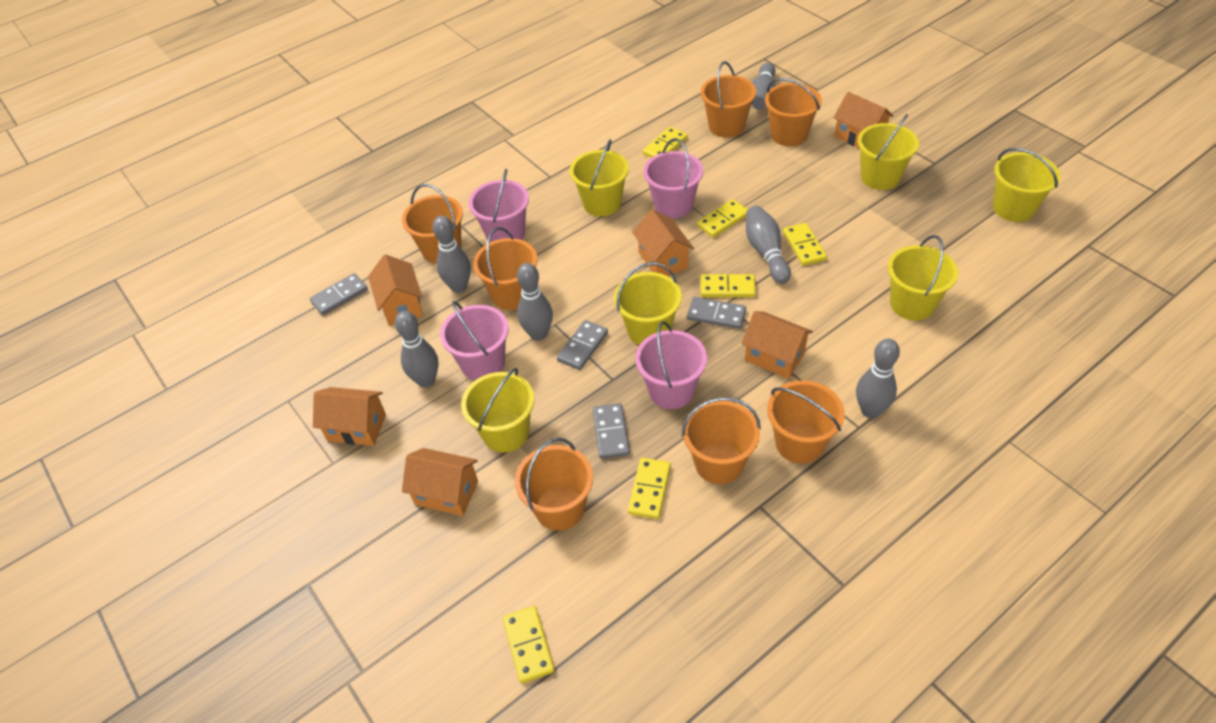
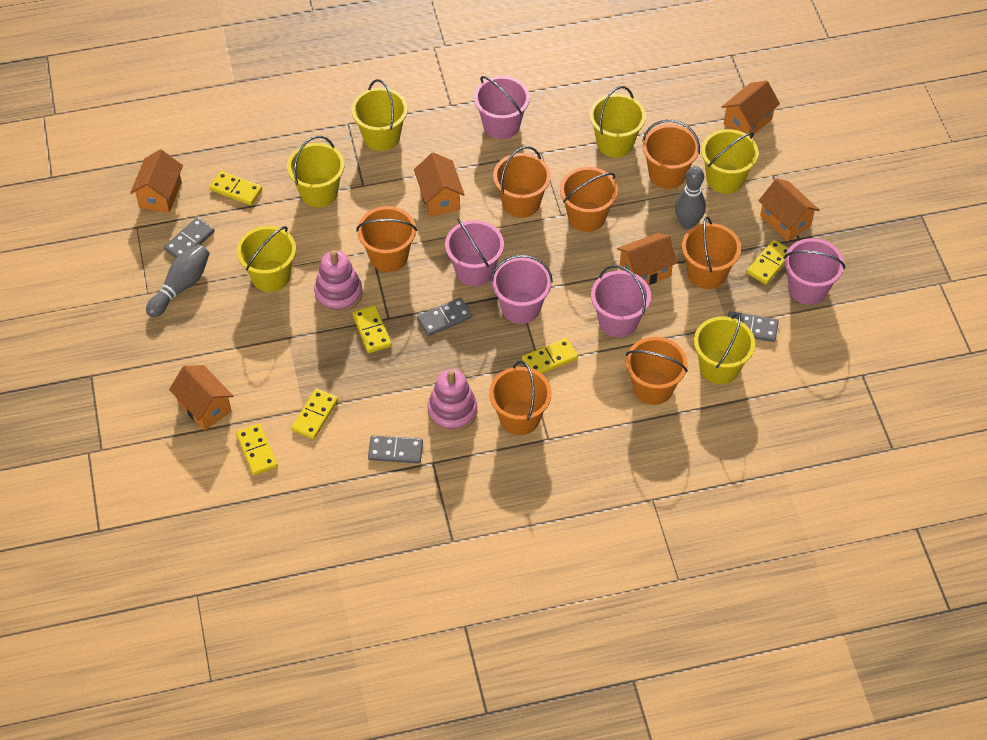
grey bowling pin: [395,311,438,388] [433,216,471,293] [517,263,553,341] [746,206,791,284] [751,63,776,110] [856,339,900,419] = 6 -> [146,244,210,317] [675,166,706,229] = 2
pink bucket: [440,301,509,380] [469,169,529,242] [635,321,707,409] [643,138,703,219] = 4 -> [445,218,504,286] [474,76,530,139] [491,255,553,324] [591,265,651,338] [784,238,845,305] = 5
pink stacking toy: none = 0 -> [314,250,363,313] [427,369,477,432] = 2

